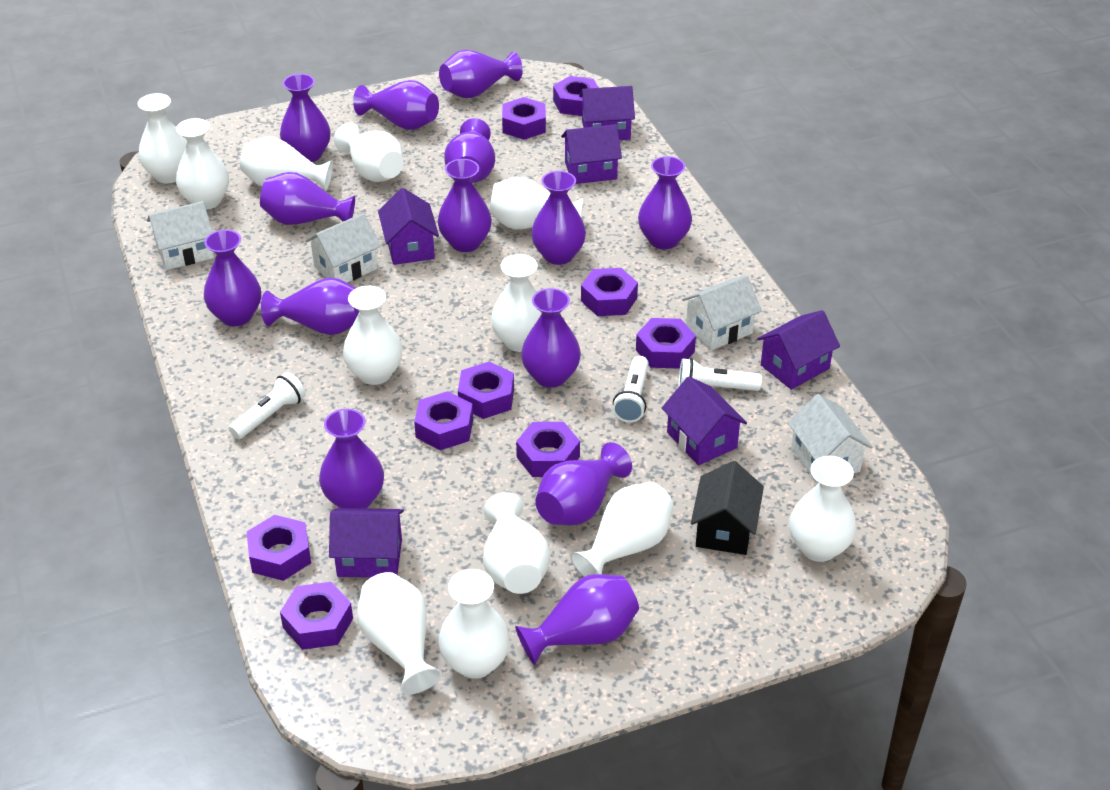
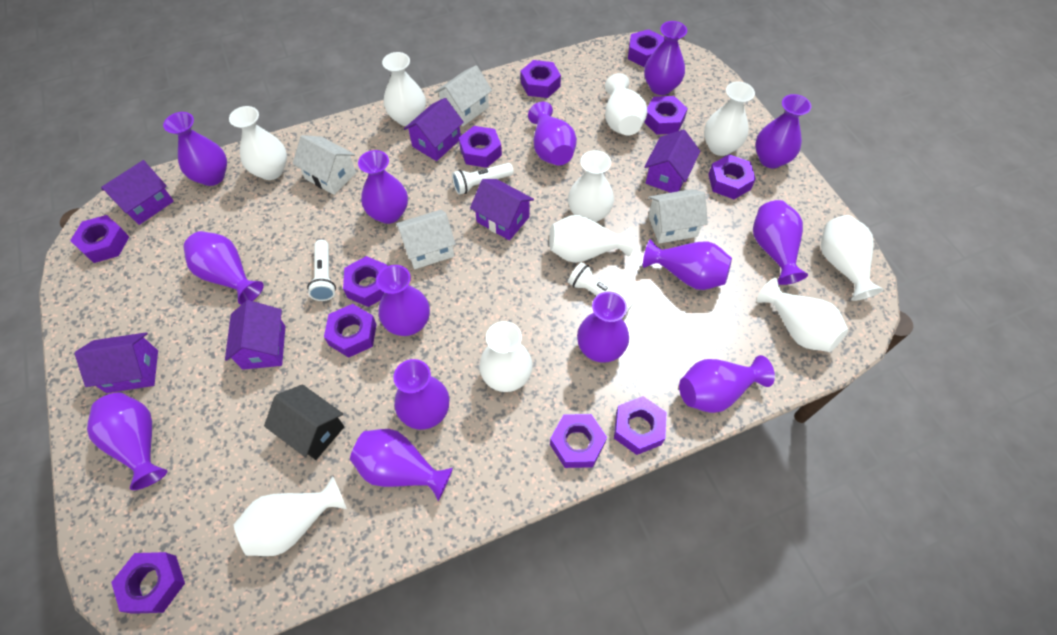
purple nut: [247,515,311,581] [280,582,353,650] [414,391,473,450] [458,362,514,419] [502,97,546,140] [516,422,580,477] [553,76,599,116] [581,268,638,316] [636,318,696,369] = 9 -> [70,215,129,263] [111,552,185,614] [324,304,377,357] [343,256,388,307] [459,126,502,168] [521,60,561,98] [550,414,607,468] [614,396,667,455] [628,29,665,67] [644,96,688,135] [708,154,756,199] = 11
white vase: [138,93,187,183] [176,118,229,210] [240,136,333,191] [334,123,404,182] [343,286,402,385] [357,572,442,694] [438,569,510,679] [483,492,550,594] [489,177,583,230] [491,254,542,352] [570,482,674,577] [789,456,856,562] = 12 -> [229,106,287,180] [234,476,347,556] [382,52,426,126] [479,321,533,392] [549,215,634,263] [568,150,614,222] [605,73,647,136] [704,82,755,156] [756,278,849,352] [821,215,884,301] = 10

